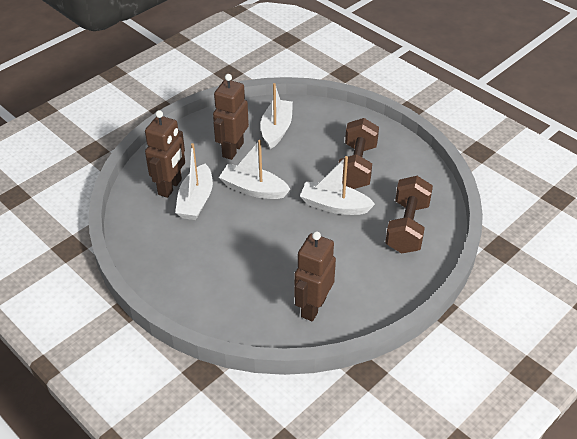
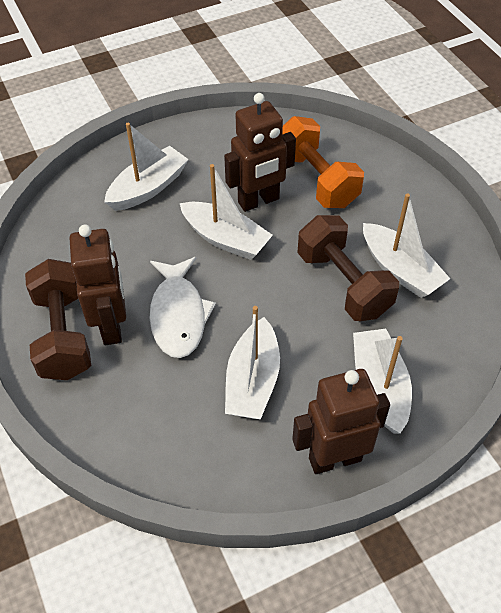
orange dumbbell: none = 0 -> [282,116,364,208] = 1
white boat: [175,143,213,220] [219,140,290,199] [261,83,293,149] [300,156,375,215] = 4 -> [104,123,189,211] [180,164,273,260] [225,306,280,419] [353,329,412,434] [363,193,450,298] = 5
white fish: none = 0 -> [150,257,216,358] = 1

